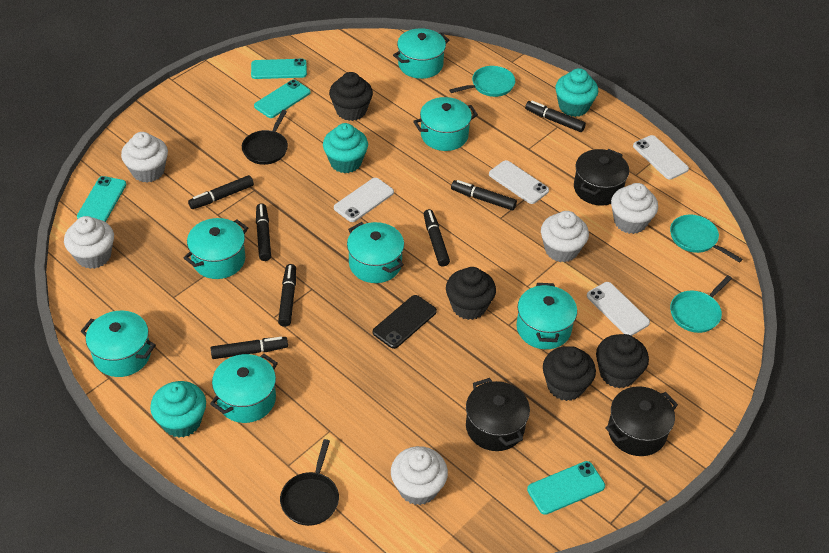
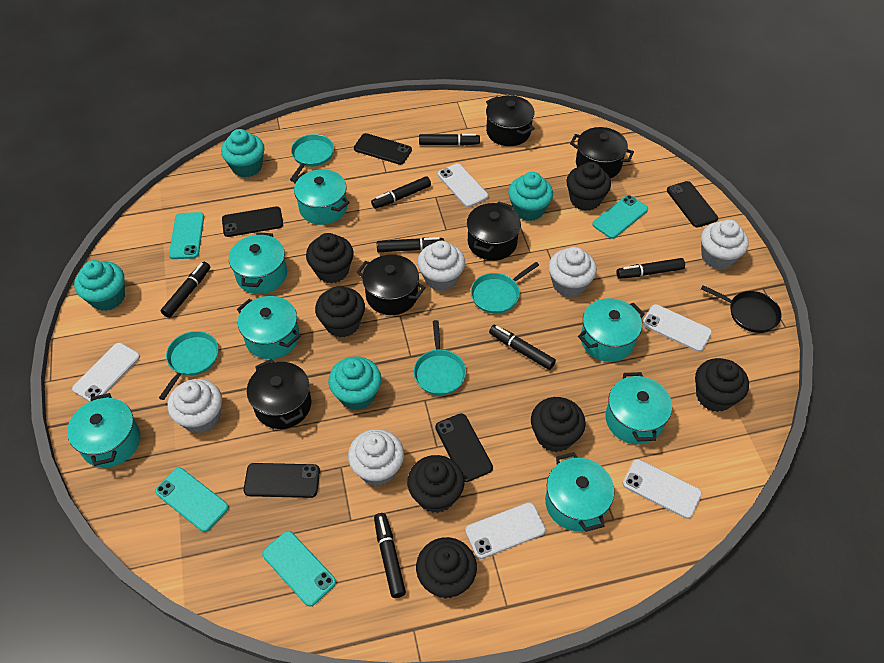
black cupcake: [329,72,373,121] [446,267,496,320] [543,346,596,401] [596,334,649,388] = 4 -> [306,233,354,283] [315,286,365,338] [407,455,464,513] [416,537,477,599] [531,397,586,452] [566,162,611,211] [695,358,749,412] = 7
black pan: [242,110,288,165] [280,439,339,526] = 2 -> [701,285,782,333] = 1
black phone: [373,295,437,349] = 1 -> [222,206,283,237] [243,463,320,498] [354,133,412,165] [435,413,493,482] [667,181,718,227] = 5
black pot: [466,378,530,451] [574,149,629,206] [605,386,678,456] = 3 -> [247,359,312,429] [357,255,426,315] [467,201,521,261] [486,95,535,146] [570,127,634,178] = 5
turquoise cupcake: [150,381,206,438] [323,123,368,173] [555,68,598,117] = 3 -> [74,260,125,311] [221,129,264,177] [328,356,381,410] [508,172,553,221] = 4
turquoise pan: [449,66,515,97] [670,215,743,263] [670,275,732,333] = 3 -> [159,331,219,400] [290,134,334,182] [414,320,466,395] [471,262,539,314] = 4
white phone: [334,178,394,222] [489,160,549,204] [587,282,650,336] [633,135,689,179] = 4 -> [72,343,140,402] [438,163,488,207] [465,502,546,559] [623,459,702,519] [642,304,712,352] = 5

